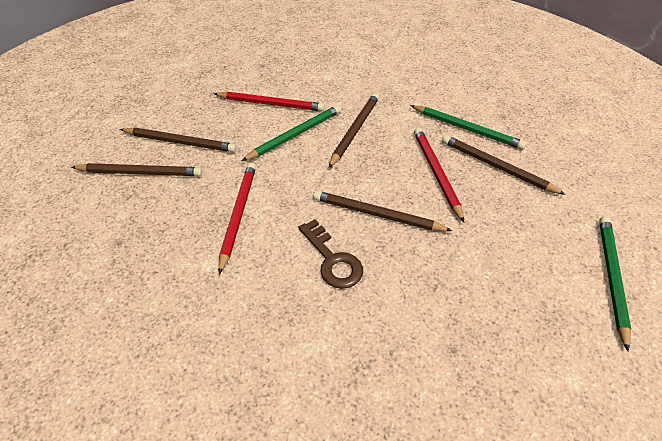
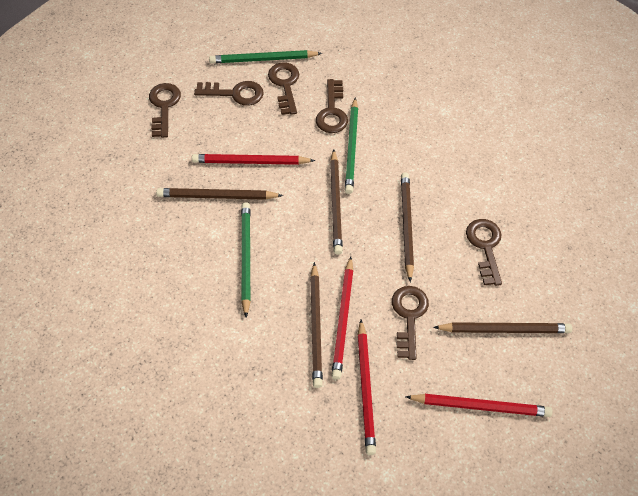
brown key: [298,219,363,289] = 1 -> [149,83,181,138] [194,81,264,106] [268,63,299,115] [316,79,348,133] [392,286,429,360] [466,219,502,286] = 6
red pencil: [214,92,325,111] [218,163,256,274] [414,128,464,222] = 3 -> [192,154,315,165] [331,256,354,380] [358,319,376,455] [405,394,553,417] = 4

